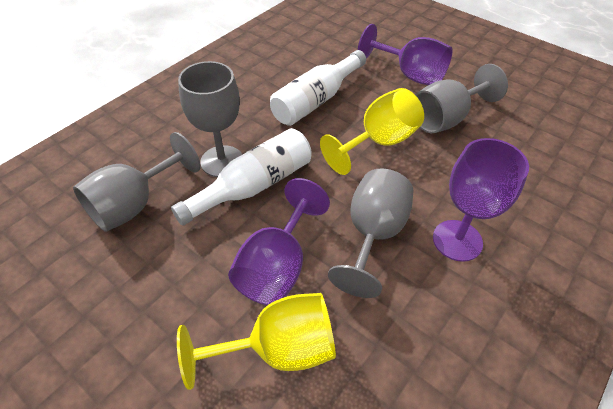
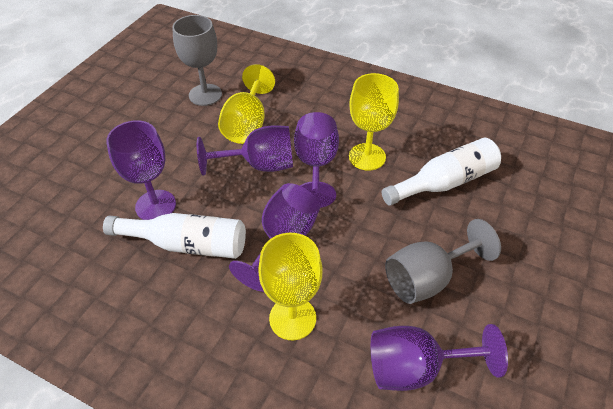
grey goblet: [73,132,201,232] [178,61,242,177] [328,168,413,298] [415,64,508,133] = 4 -> [172,15,222,106] [385,219,501,304] = 2
purple goblet: [228,178,330,305] [358,24,453,85] [433,138,529,262] = 3 -> [106,120,176,220] [197,125,293,175] [229,183,320,292] [294,112,339,208] [371,324,508,391] = 5
yellow goblet: [177,293,336,390] [320,88,424,175] = 2 -> [218,64,275,144] [258,233,323,340] [349,73,399,171] = 3

